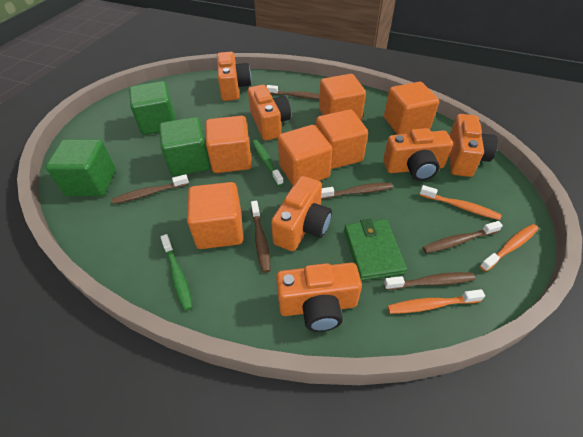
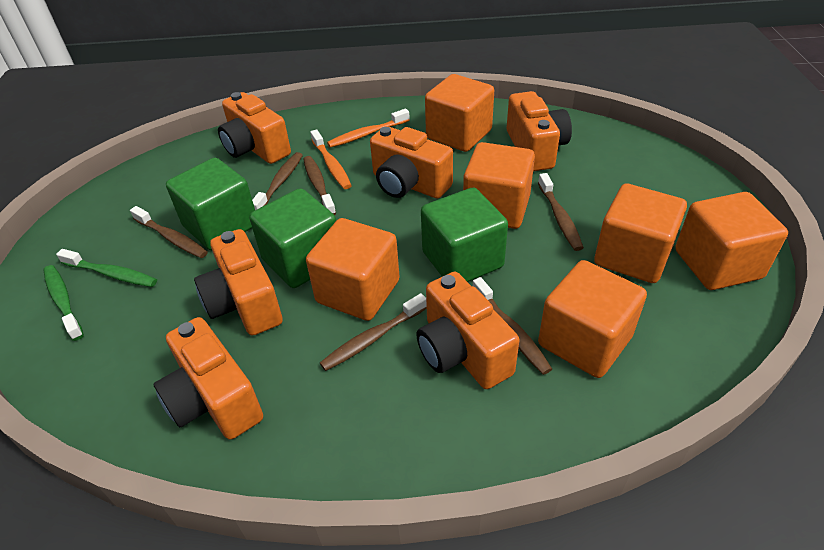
green wallet: [344,219,407,281] = 1 -> none = 0
orange toothbrush: [387,289,485,314] [420,185,502,220] [480,224,538,272] = 3 -> [310,129,352,189] [327,109,410,148] = 2

